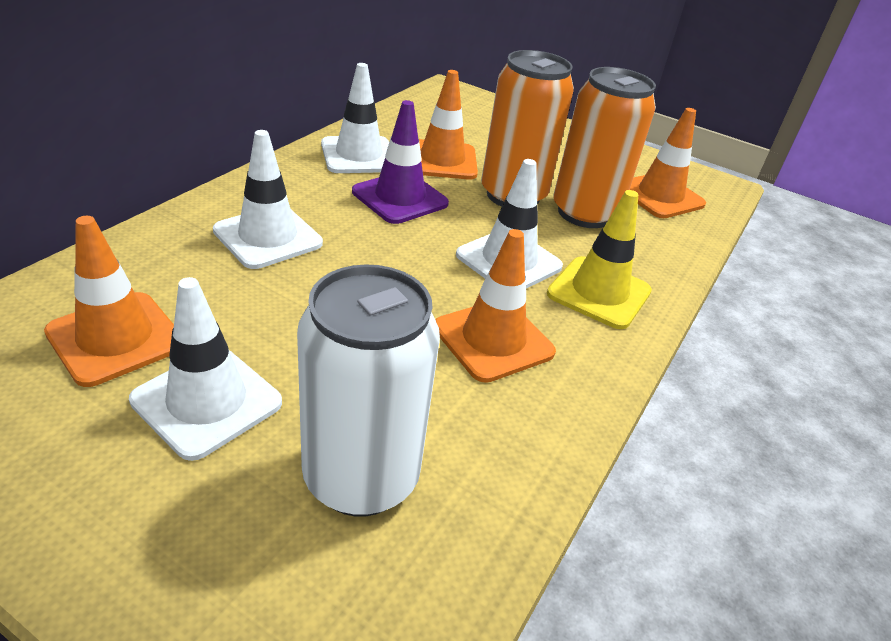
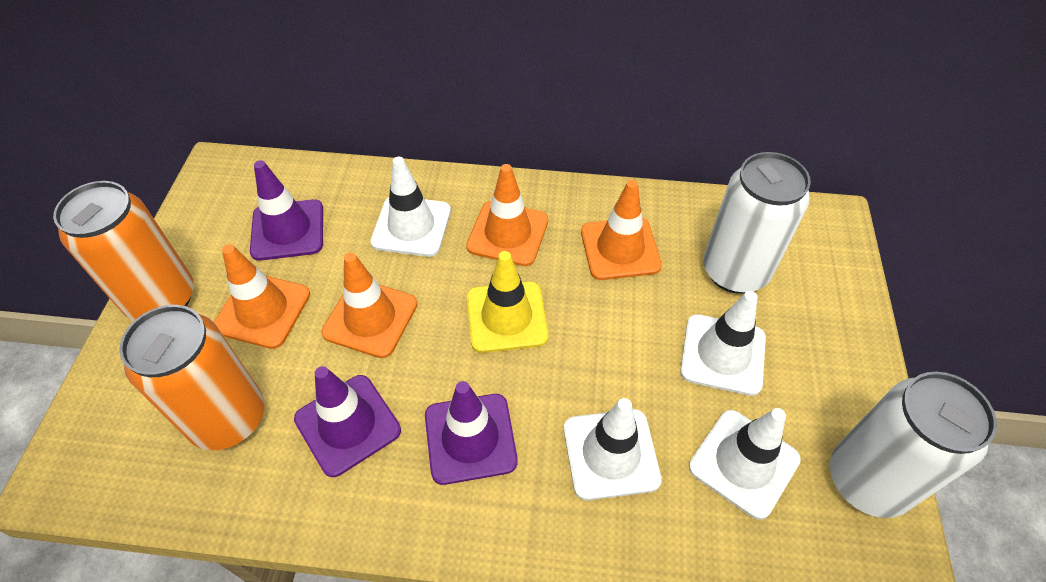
purple traffic cone: [352,100,449,224] = 1 -> [250,160,323,261] [294,366,401,477] [425,381,518,485] = 3
white can: [297,264,440,517] = 1 -> [703,152,811,294] [830,372,997,518] = 2

